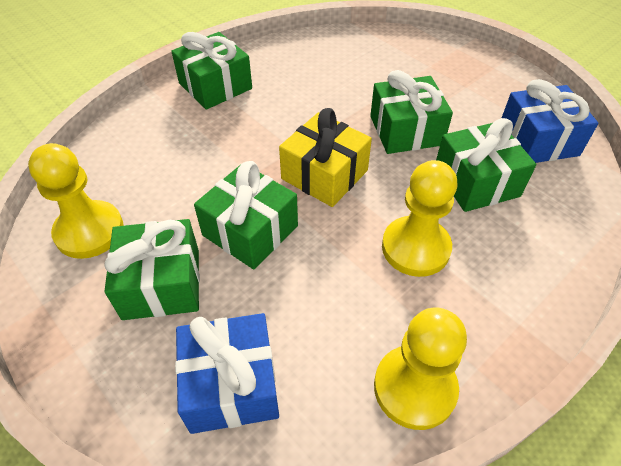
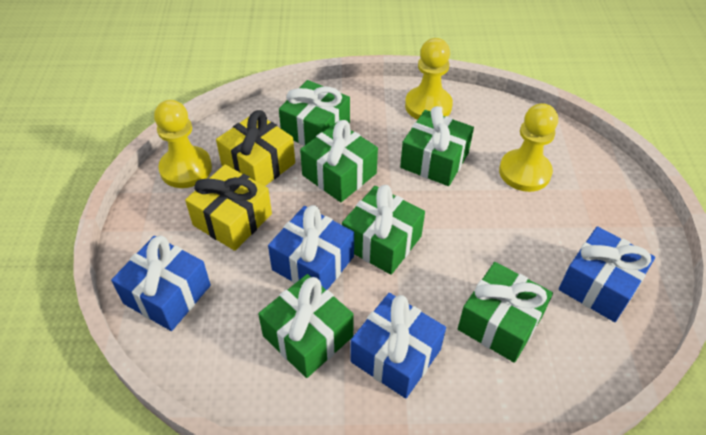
blue gift: [175,313,279,434] [502,79,598,163] = 2 -> [111,236,211,331] [268,205,354,290] [350,293,446,398] [559,226,655,322] = 4
green gift: [104,219,200,320] [171,32,252,110] [194,161,298,270] [370,70,453,154] [436,118,536,212] = 5 -> [258,274,354,378] [279,80,350,146] [300,120,378,202] [342,185,425,275] [400,106,474,186] [458,262,553,363] = 6
yellow gift: [279,108,372,207] = 1 -> [185,165,272,251] [216,110,295,186] = 2

